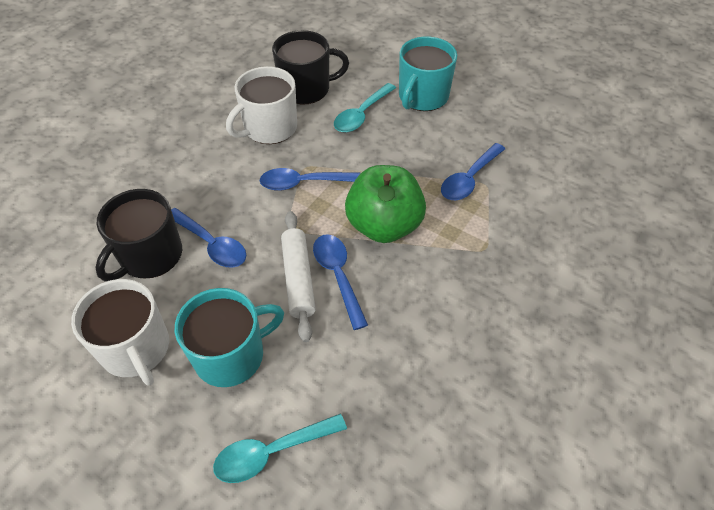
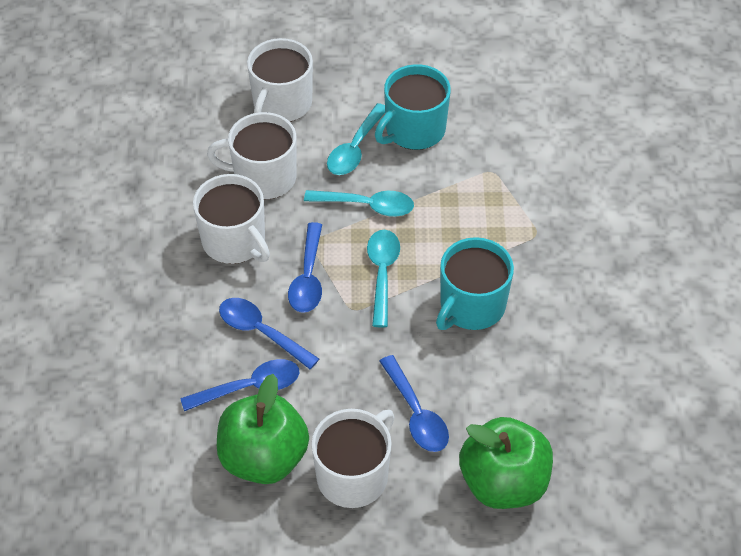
black mug: [95,189,182,281] [272,30,349,105] = 2 -> none = 0
green apple: [345,165,426,243] = 1 -> [217,374,309,484] [459,417,553,509] = 2
turquoise spoon: [213,414,347,483] [334,83,396,133] = 2 -> [304,190,414,217] [327,103,385,175] [367,230,400,328] = 3
white mug: [71,279,169,386] [226,66,297,144] = 2 -> [193,174,270,264] [207,112,296,200] [247,38,313,122] [311,409,394,508] = 4
white rolling pin: [281,211,316,342] = 1 -> none = 0

